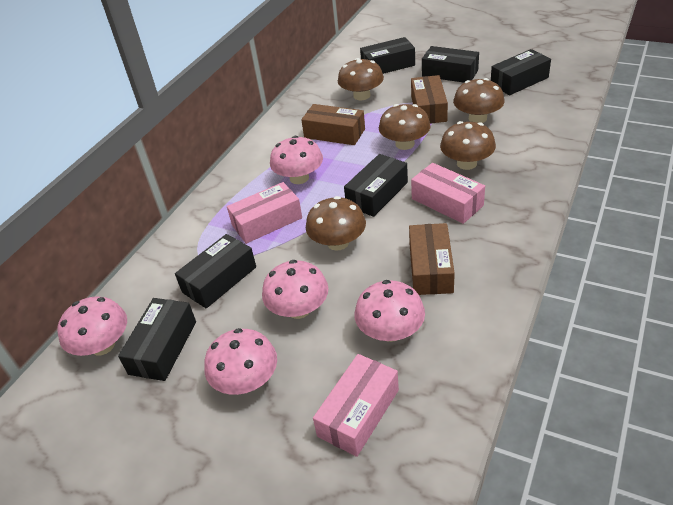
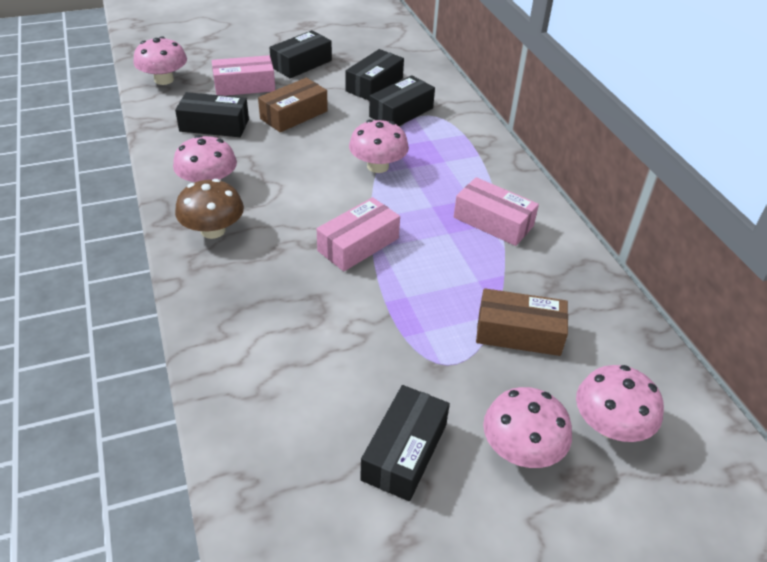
black box: [118,298,196,381] [175,234,256,309] [344,154,408,217] [360,37,415,74] [422,46,479,83] [491,49,551,95] = 6 -> [175,92,249,137] [269,30,332,78] [345,49,404,101] [360,385,450,501] [369,75,435,126] = 5
brown box: [301,104,365,145] [409,223,455,295] [411,75,448,124] = 3 -> [258,78,328,132] [476,288,568,356] = 2
brown mushroom: [306,196,366,251] [338,58,384,100] [379,104,431,150] [440,121,496,170] [453,78,505,123] = 5 -> [175,179,244,239] = 1

